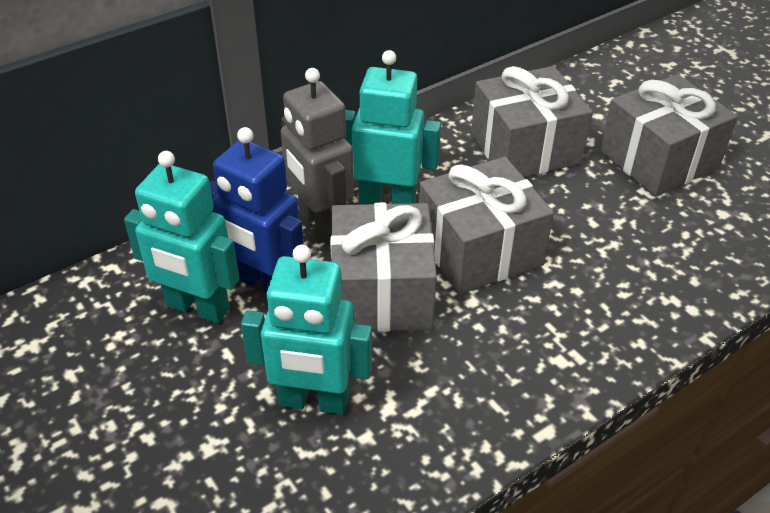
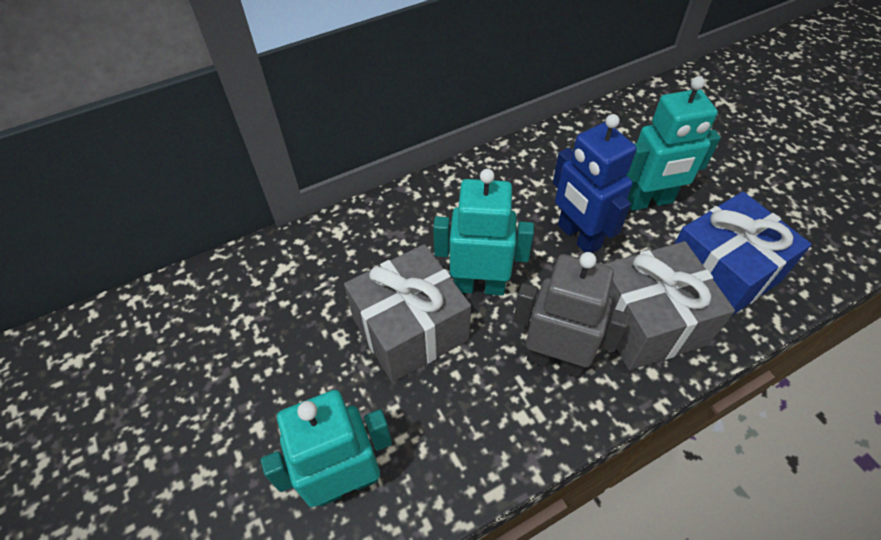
blue gift: none = 0 -> [674,192,812,316] = 1
grey gift: [330,203,437,332] [419,157,554,294] [471,66,593,177] [600,74,738,197] = 4 -> [344,244,471,382] [604,241,735,370] = 2

